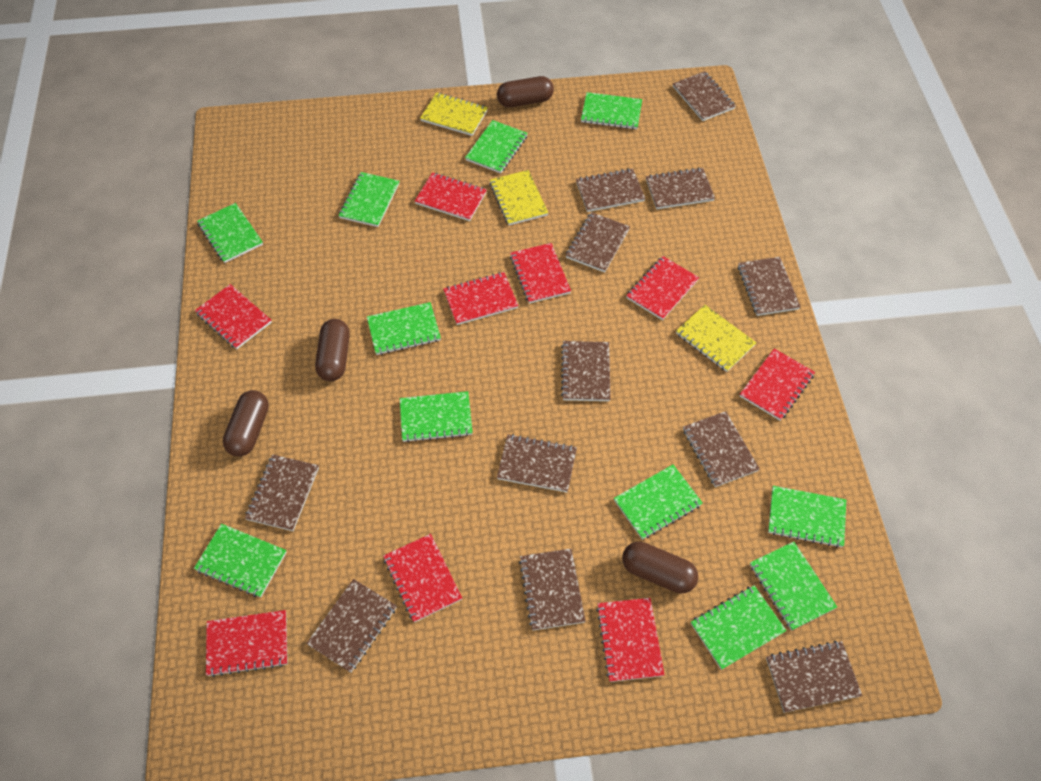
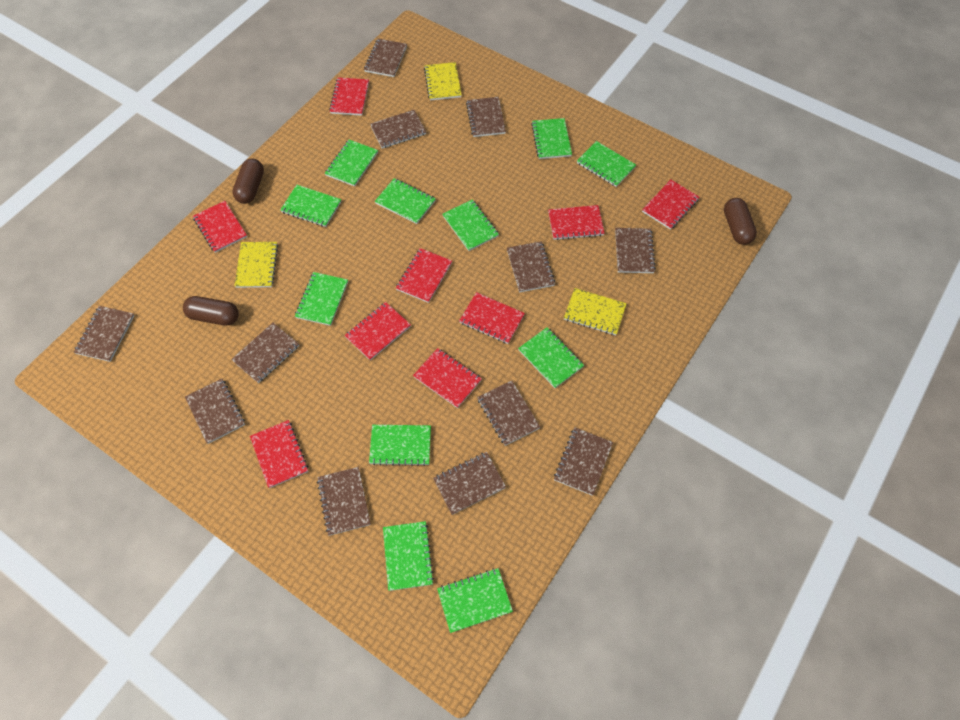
brown capsule: [223,390,269,457] [315,319,350,381] [497,76,554,107] [622,542,698,593] = 4 -> [183,296,239,326] [232,159,264,204] [724,198,757,245] = 3

